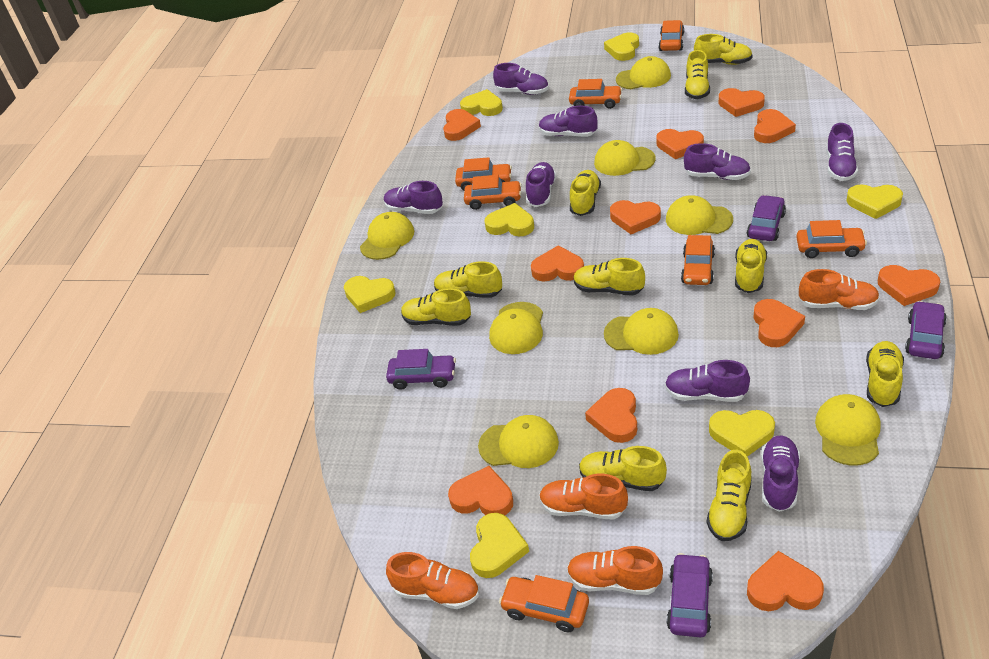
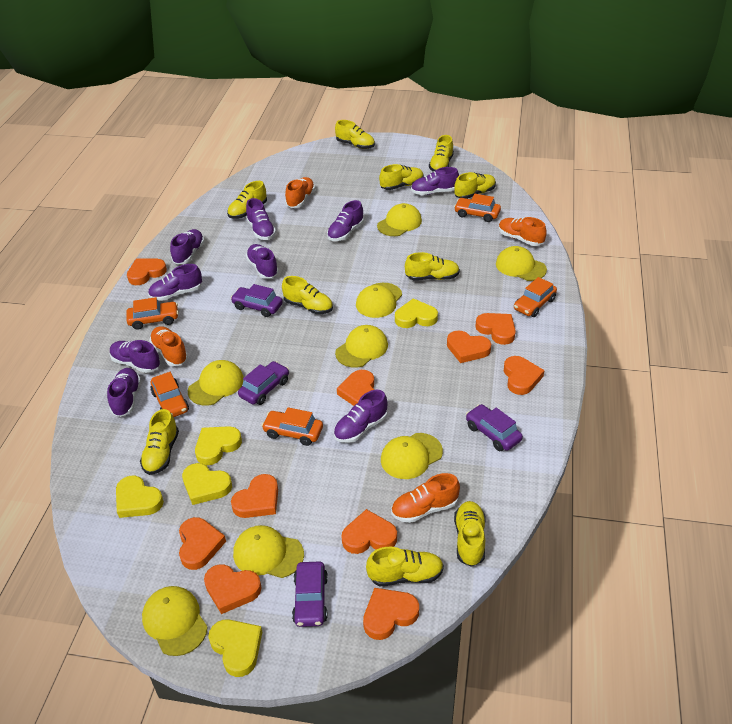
orange car: [455,157,512,191] [464,175,522,210] [499,575,589,632] [569,79,622,109] [659,20,684,51] [681,235,715,285] [796,220,867,258] = 7 -> [126,297,179,330] [150,372,189,417] [261,407,323,446] [454,194,501,222] [514,277,557,317] = 5
orange heart: [443,109,481,141] [448,466,513,515] [531,245,584,282] [585,388,637,443] [610,200,661,234] [656,129,704,159] [719,88,765,117] [747,551,824,611] [753,299,805,347] [754,109,796,143] [878,265,940,306] = 11 -> [127,258,167,285] [179,517,226,570] [204,564,262,614] [231,474,278,518] [337,370,375,406] [342,509,397,554] [363,588,419,640] [447,330,491,363] [475,313,516,345] [504,356,544,395] = 10
purple shoe: [384,181,443,214] [493,63,549,95] [526,162,556,207] [539,106,598,137] [665,360,750,402] [684,143,751,180] [761,435,800,512] [826,123,858,181] = 8 -> [107,368,141,417] [110,340,160,373] [148,264,202,301] [170,229,204,265] [246,198,276,240] [246,244,279,279] [327,200,364,241] [334,390,387,443] [411,167,459,195] = 9
yellow heart: [344,276,396,313] [460,89,503,116] [470,513,529,578] [484,203,534,236] [604,32,639,61] [709,410,775,457] [846,184,903,219] = 7 -> [116,476,164,518] [182,463,232,505] [195,426,242,465] [208,619,262,677] [395,298,438,328] = 5

